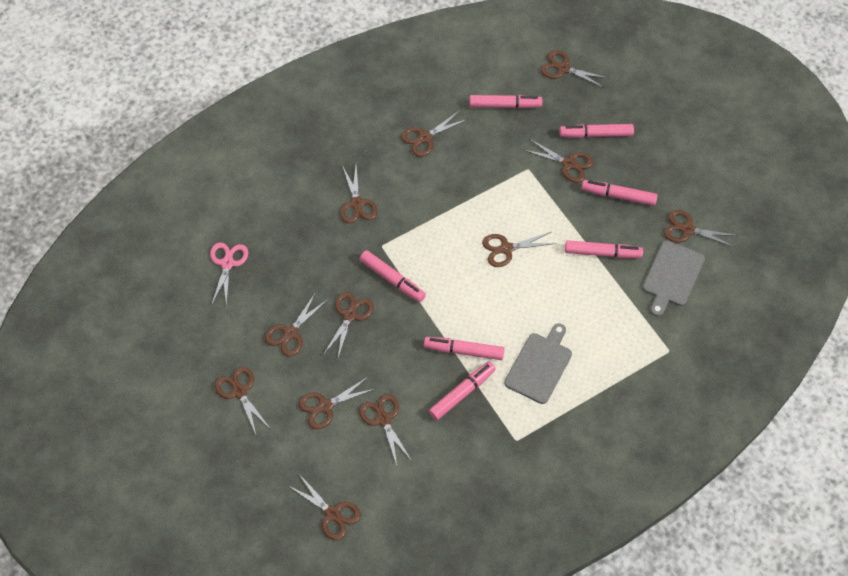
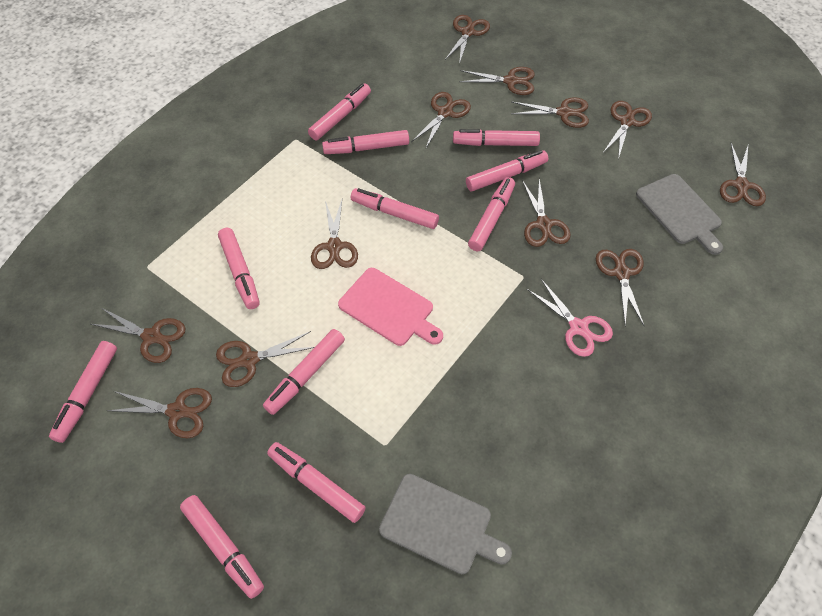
pink cutting board: none = 0 -> [338,268,443,346] = 1
pink marker: [360,250,426,302] [424,337,504,360] [429,362,495,420] [470,95,542,108] [560,124,634,138] [565,240,643,258] [581,180,658,206] = 7 -> [49,341,117,443] [180,495,264,599] [218,228,260,309] [263,329,345,415] [267,442,366,523] [308,84,371,140] [322,130,409,154] [351,188,439,229] [453,129,540,146] [466,150,549,191] [468,177,515,251] = 11

